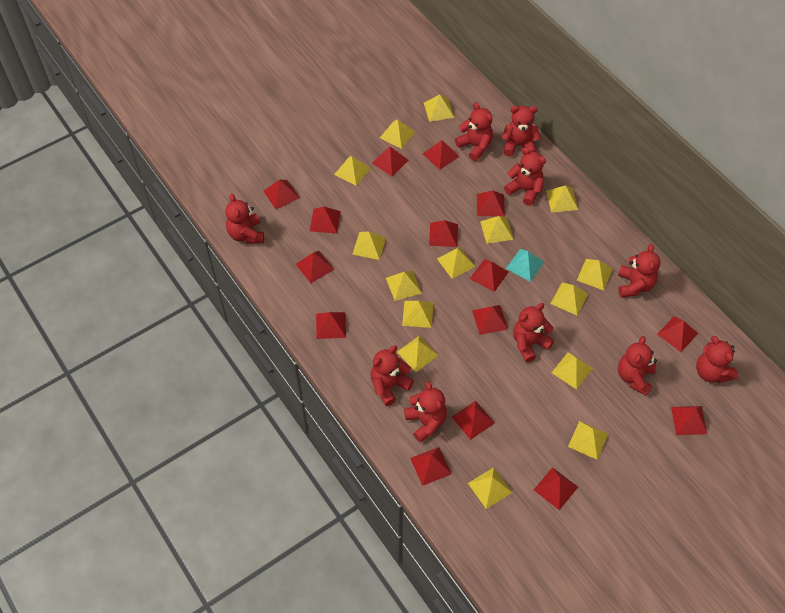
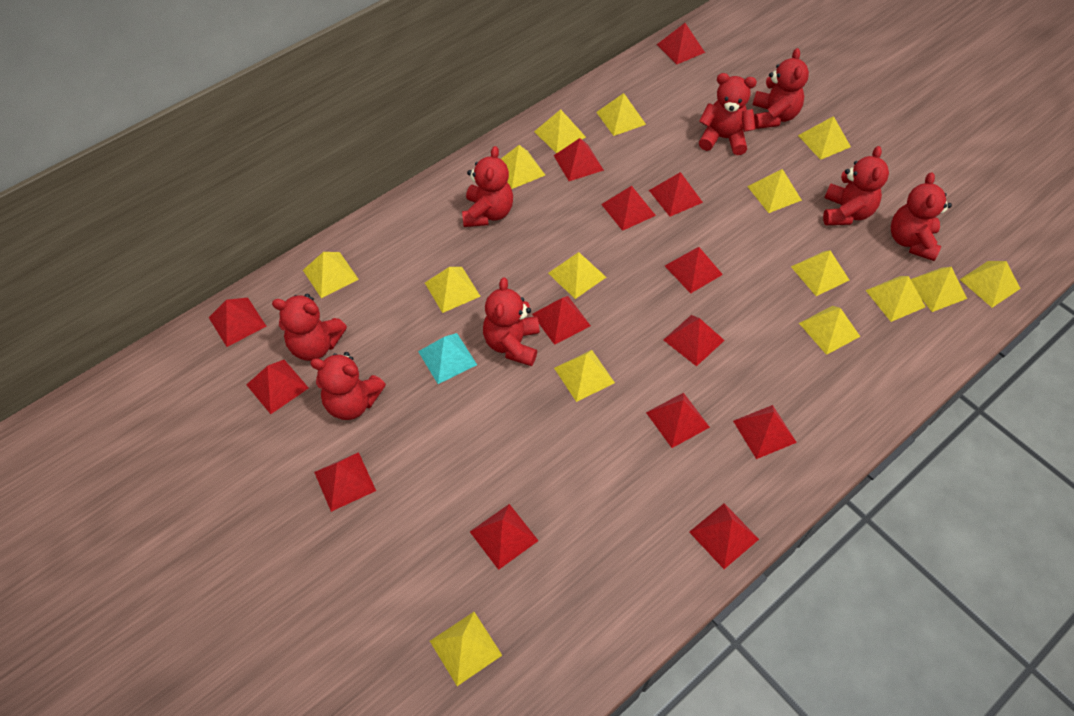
red pyramid: [263,180,299,209] [296,251,335,283] [310,207,341,234] [316,312,346,339] [372,147,409,176] [410,447,451,486] [423,140,460,170] [429,220,458,247] [452,401,495,440] [470,259,508,292] [472,305,508,335] [477,190,505,217] [534,467,578,510] [657,316,698,352] [671,406,707,435] = 15 -> [209,298,266,347] [246,360,309,414] [314,452,376,512] [470,504,539,570] [532,296,591,345] [553,138,604,181] [601,186,656,231] [646,393,710,448] [649,172,703,217] [657,23,705,65] [664,315,725,367] [665,247,723,294] [689,503,759,569] [733,405,797,459] = 14
red teddy bear: [225,194,264,244] [370,345,414,406] [404,381,447,443] [455,102,493,161] [502,106,541,157] [504,147,546,206] [513,303,554,362] [618,244,660,298] [618,336,657,396] [696,336,738,383] = 10 -> [272,293,347,361] [310,352,386,420] [462,146,513,227] [483,277,540,366] [699,73,757,155] [753,48,809,129] [823,146,889,225] [891,172,952,261] = 8

